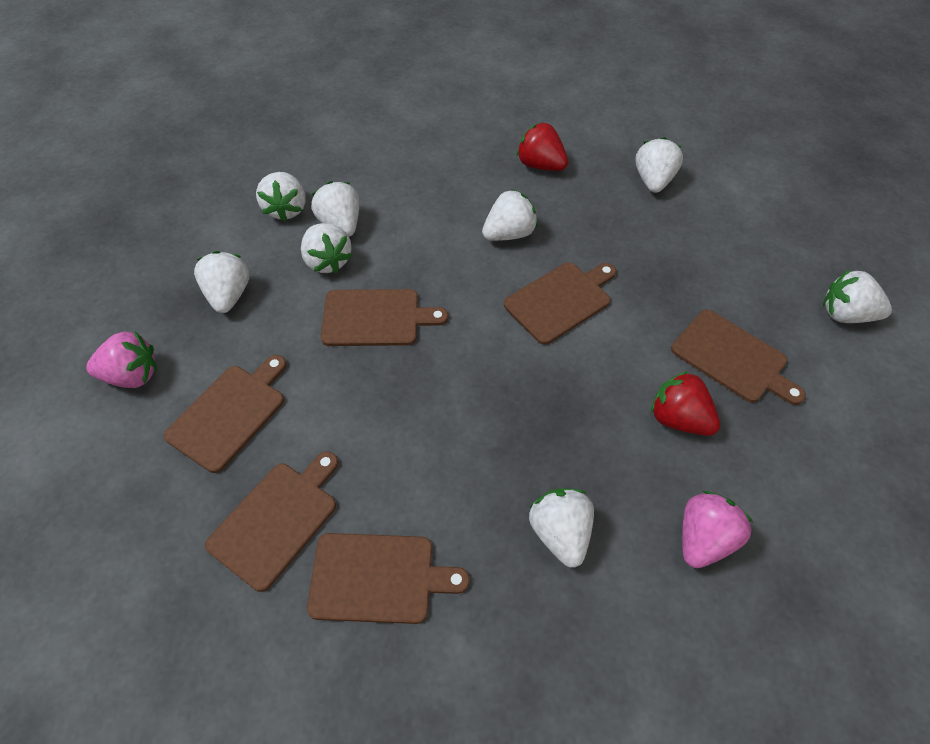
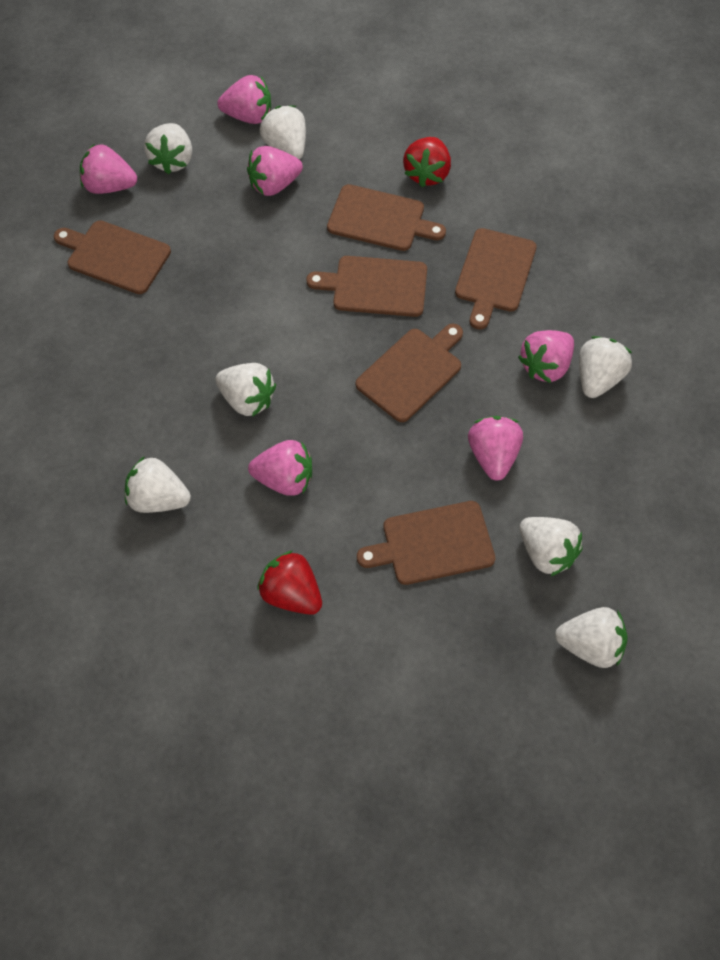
pink strawberry: [86,331,157,388] [682,491,753,568] = 2 -> [80,144,137,194] [217,75,271,124] [247,146,303,196] [248,440,312,496] [468,416,523,481] [518,330,574,383] = 6
white strawberry: [194,251,250,313] [256,172,306,222] [301,223,352,274] [311,181,359,237] [482,189,538,241] [529,488,594,568] [635,137,683,193] [823,269,892,323] = 8 -> [125,456,191,513] [144,123,192,174] [215,363,276,417] [260,106,306,160] [520,517,582,577] [555,607,628,668] [579,336,632,398] = 7

